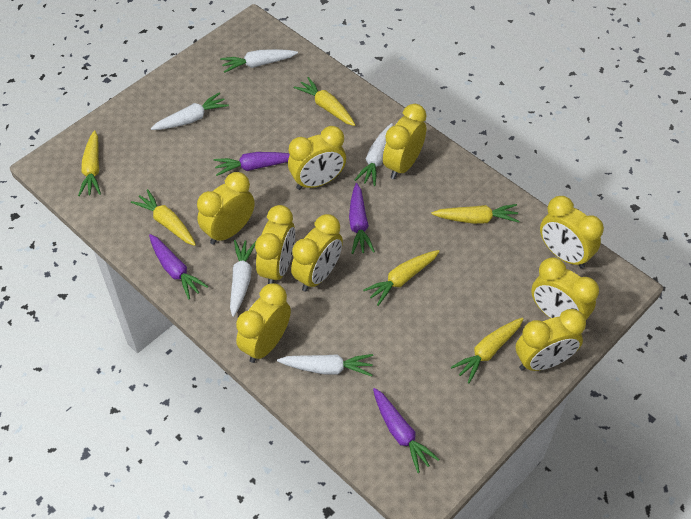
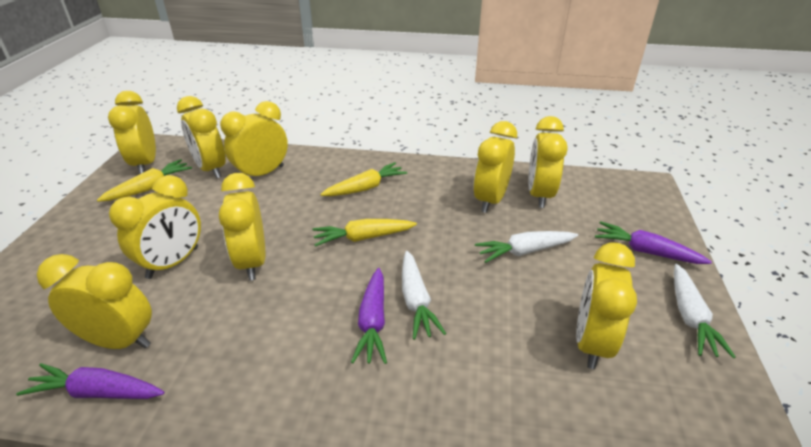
purple carrot: [149,234,208,299] [214,152,290,176] [349,183,375,254] [373,388,440,473] = 4 -> [16,363,164,399] [351,268,387,364] [595,221,712,264] = 3
white carrot: [151,92,229,130] [220,49,298,73] [230,240,256,317] [277,354,373,376] [355,123,393,186] = 5 -> [402,251,446,340] [475,231,578,263] [674,264,736,358] = 3
yellow carrot: [78,130,101,196] [131,189,196,246] [294,77,355,126] [363,250,440,306] [431,204,519,224] [451,318,524,383] = 6 -> [97,159,192,202] [313,219,417,246] [320,162,407,196] = 3

